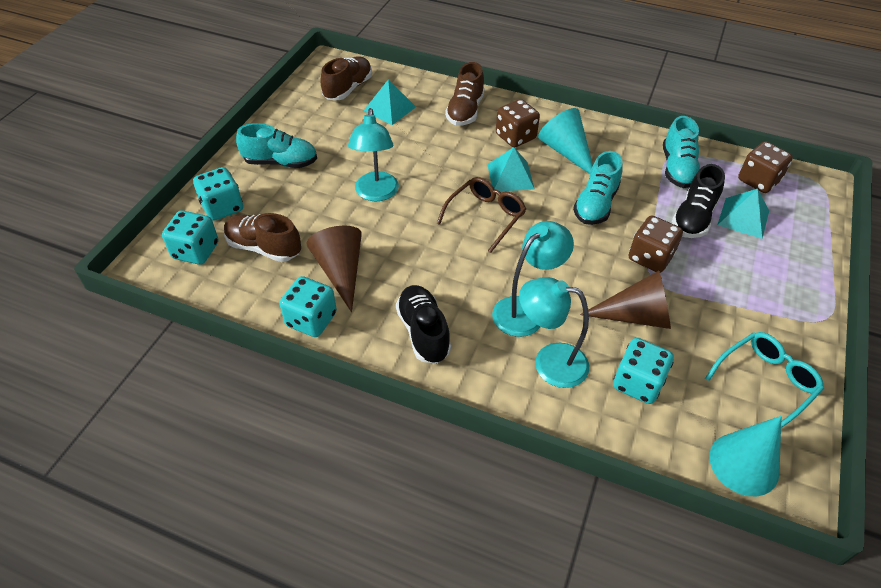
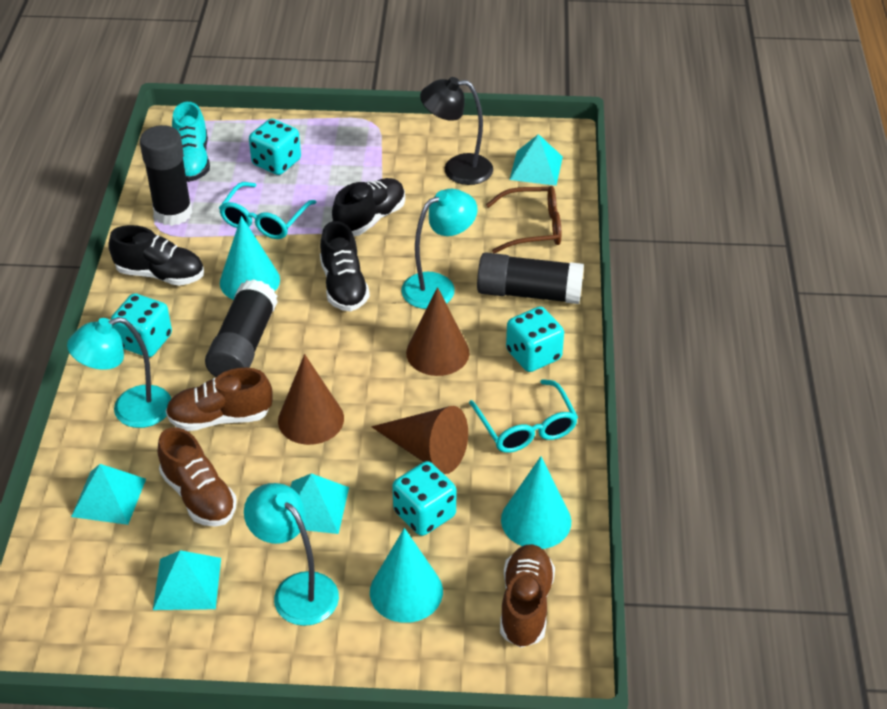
black glue stick: none = 0 -> [140,125,192,226] [205,279,278,378] [477,252,584,304] = 3
black lamp: none = 0 -> [420,77,493,185] = 1
black shoe: [396,285,451,363] [672,164,725,238] = 2 -> [109,225,204,286] [320,221,370,311] [332,178,405,236] = 3
brown cone: [306,226,362,312] [580,271,671,329] = 2 -> [278,354,344,445] [371,406,468,474] [406,287,470,376] = 3
brown dice: [496,99,540,148] [629,216,683,273] [738,141,793,193] = 3 -> none = 0
turquoise cone: [538,108,593,174] [709,416,782,496] = 2 -> [220,216,280,300] [370,528,443,623] [501,456,571,549] = 3
turquoise glasses: [705,332,824,428] = 1 -> [219,182,317,239] [469,379,578,453] = 2
turquoise pyramid: [364,79,416,125] [487,147,534,191] [718,189,769,239] = 3 -> [71,464,146,525] [153,550,221,610] [291,473,349,534] [510,134,563,186] = 4
turquoise shoe: [236,123,317,168] [573,151,623,225] [663,116,700,188] = 3 -> [172,102,210,182] = 1

